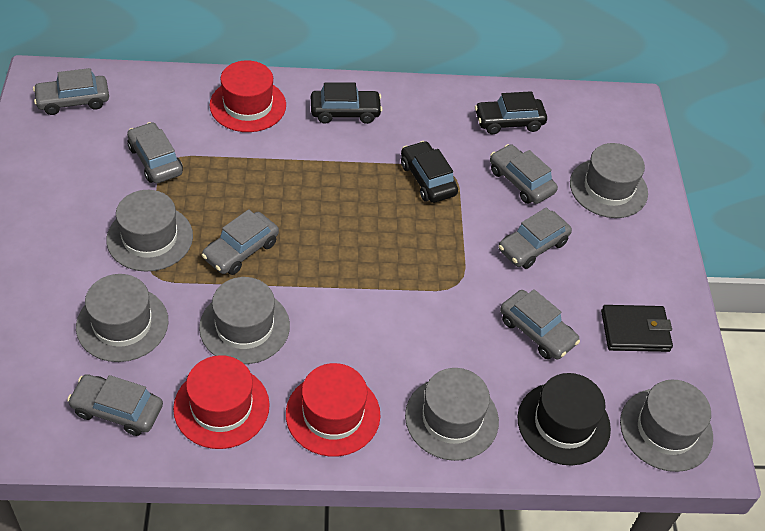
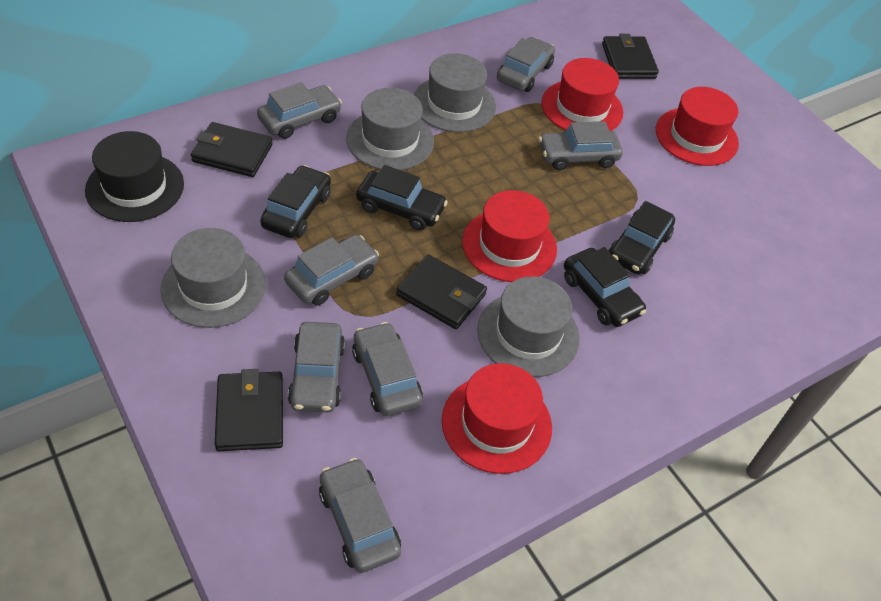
black car: [311,82,382,124] [401,141,458,203] [475,91,547,134] = 3 -> [260,165,331,238] [356,165,448,230] [564,247,646,327] [608,201,675,274] = 4
black wallet: [601,305,673,352] = 1 -> [191,122,273,177] [215,369,283,451] [396,254,487,329] [602,34,659,79] = 4
grey hat: [76,274,168,362] [106,190,193,272] [199,277,290,364] [405,368,499,461] [570,143,648,218] [620,380,713,472] = 6 -> [160,228,266,328] [346,88,434,170] [414,53,496,132] [477,276,580,377] = 4
red hat: [173,355,270,449] [210,60,286,132] [286,363,381,457] = 3 -> [442,363,552,474] [462,190,557,282] [541,58,623,131] [656,87,739,166] = 4

